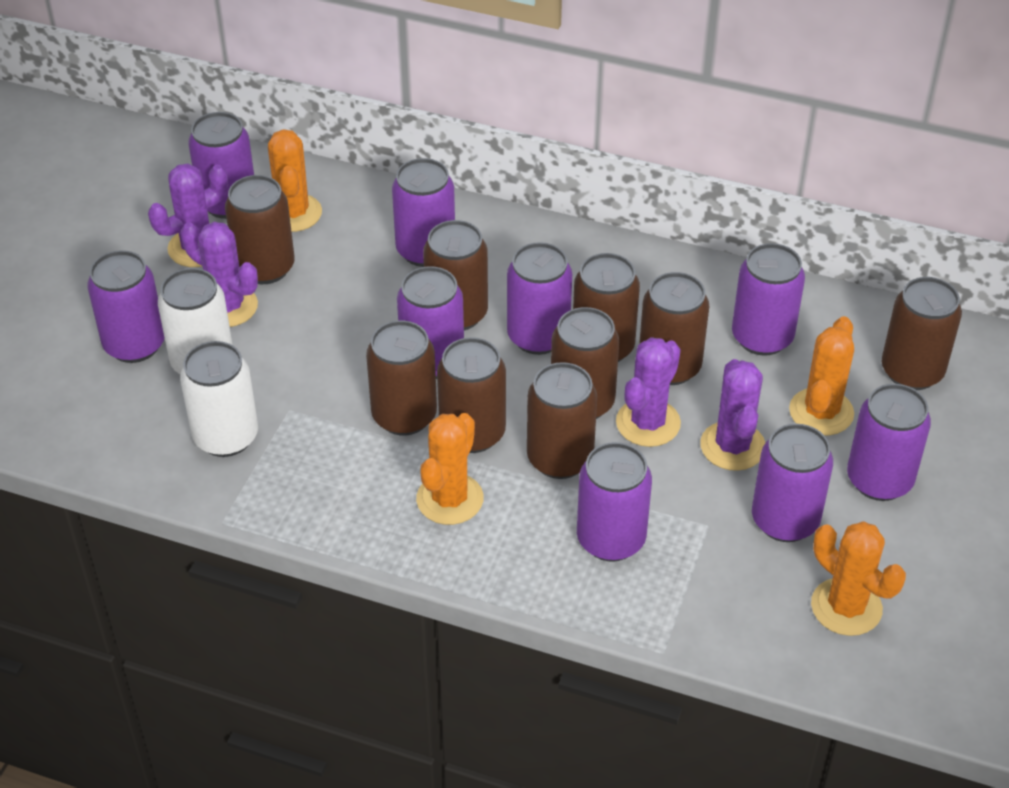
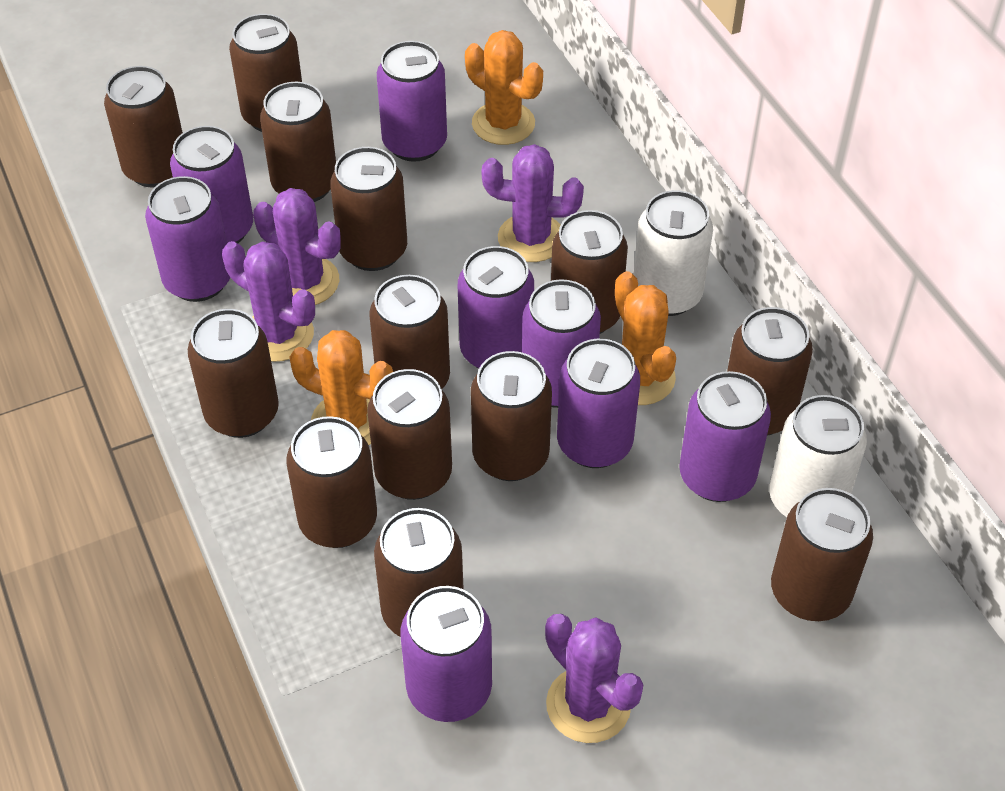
brown can: [225,175,295,284] [366,321,437,436] [423,220,488,331] [437,337,506,453] [527,362,597,479] [551,307,619,419] [573,253,640,362] [639,272,709,385] [882,277,962,390] = 9 -> [104,66,183,188] [188,309,279,438] [229,14,302,132] [260,82,336,202] [286,416,377,548] [330,147,407,271] [367,369,452,500] [369,275,450,390] [374,508,464,637] [471,351,552,481] [551,210,628,334] [727,307,813,436] [771,488,873,621] = 13
orange cactus: [268,129,322,232] [416,413,484,525] [789,316,854,435] [811,521,906,636] = 4 -> [289,330,393,445] [465,30,543,145] [615,271,676,405] = 3
purple can: [87,250,164,363] [188,112,254,219] [392,158,455,267] [397,266,464,379] [507,242,572,355] [577,442,652,562] [732,243,805,356] [752,424,833,542] [847,384,931,501] = 9 -> [145,176,230,302] [170,126,253,243] [377,41,447,162] [401,586,492,722] [458,246,534,369] [522,279,601,408] [557,338,640,468] [679,371,771,502] = 8

